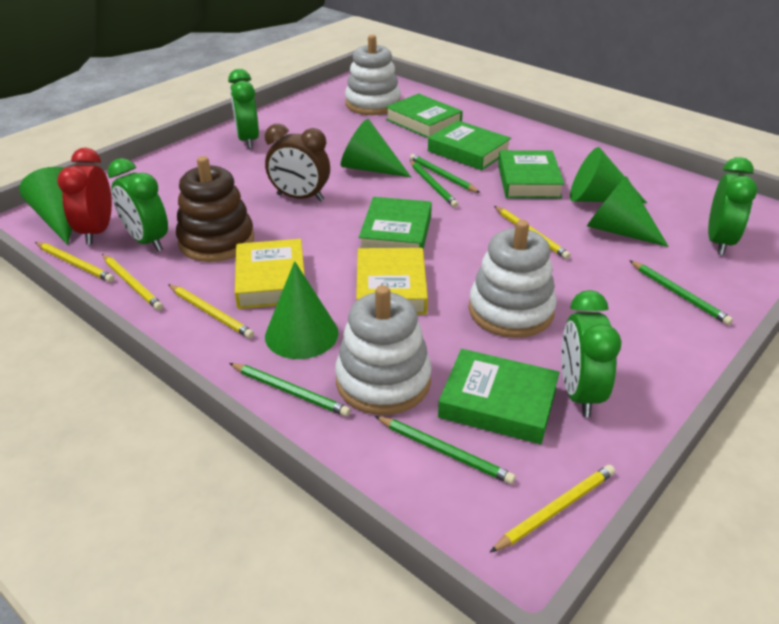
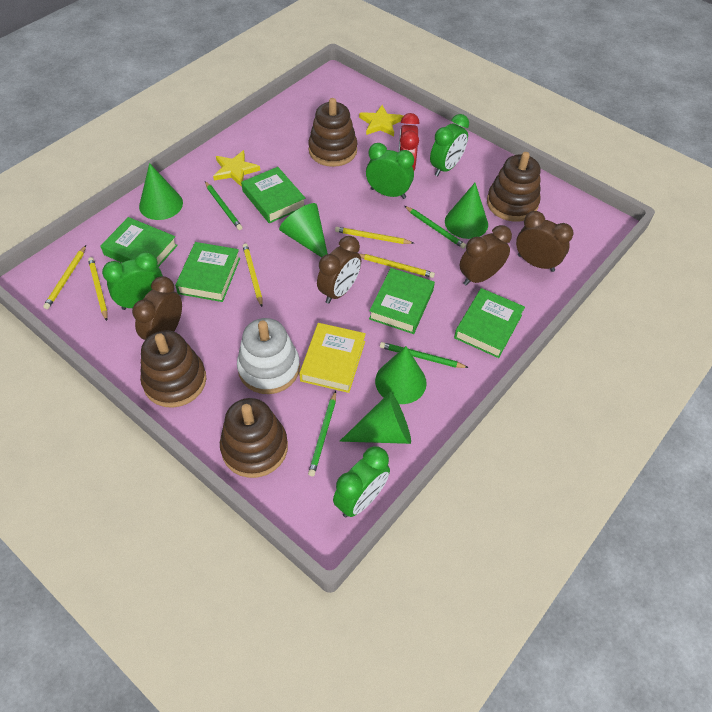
brown clock: [265,124,330,201] = 1 -> [132,276,182,340] [317,236,361,304] [459,225,512,286] [516,211,574,272] = 4
brown stacking toy: [176,156,254,262] = 1 -> [140,330,206,408] [220,398,288,478] [308,98,357,167] [487,152,541,222] = 4
green pencil: [229,363,351,417] [375,416,516,484] [410,154,480,193] [410,160,458,208] [629,260,733,325] = 5 -> [205,181,242,230] [308,391,336,477] [380,342,469,368] [405,206,466,249] = 4
white stacking toy: [335,285,432,415] [345,35,401,115] [469,220,557,338] = 3 -> [237,318,300,394] = 1
yellow book: [235,239,305,309] [356,248,428,315] = 2 -> [299,323,366,393] = 1
yellow star: none = 0 -> [213,150,260,187] [359,105,403,136] = 2

